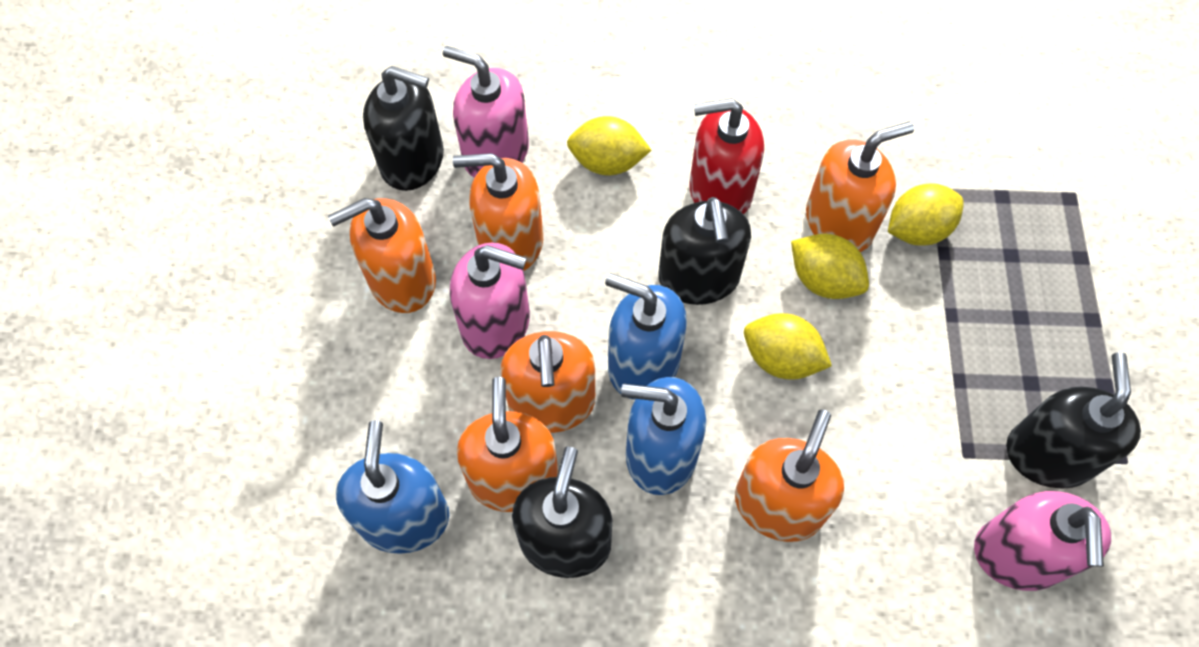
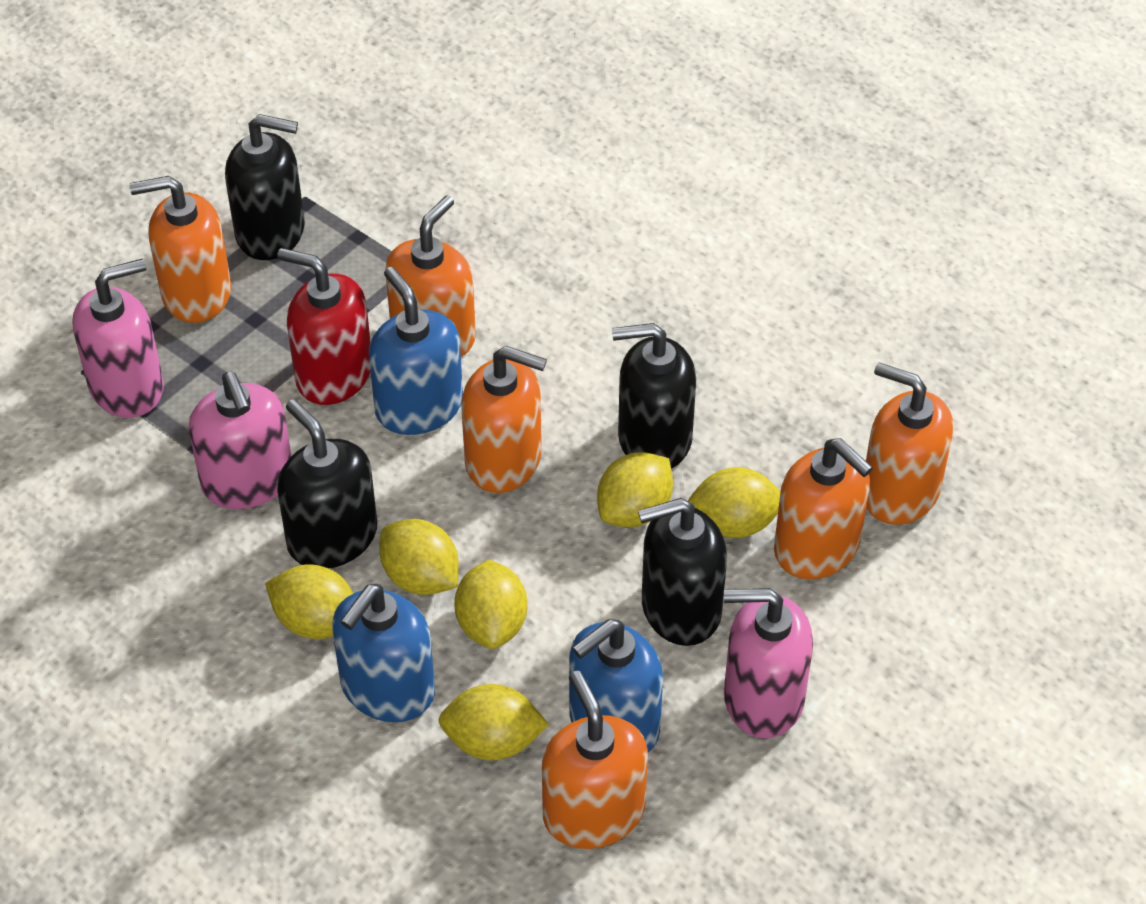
yellow lemon: [567,116,651,175] [744,313,832,380] [791,234,869,299] [888,183,964,246] = 4 -> [265,565,353,639] [379,519,459,595] [438,684,549,760] [454,560,527,649] [597,452,673,527] [688,467,781,538] = 6

